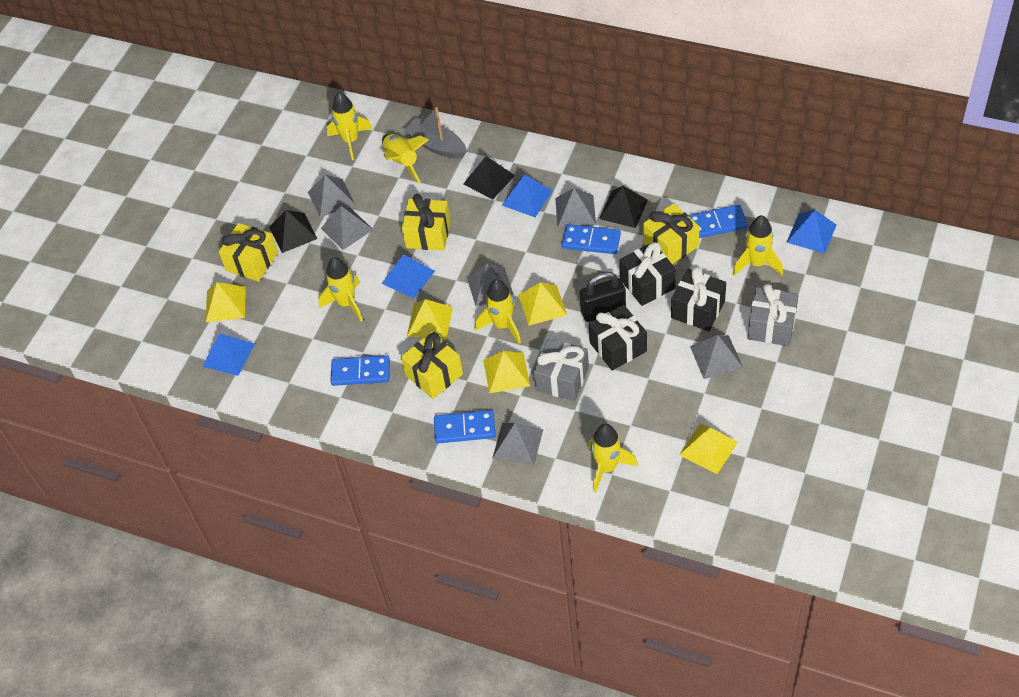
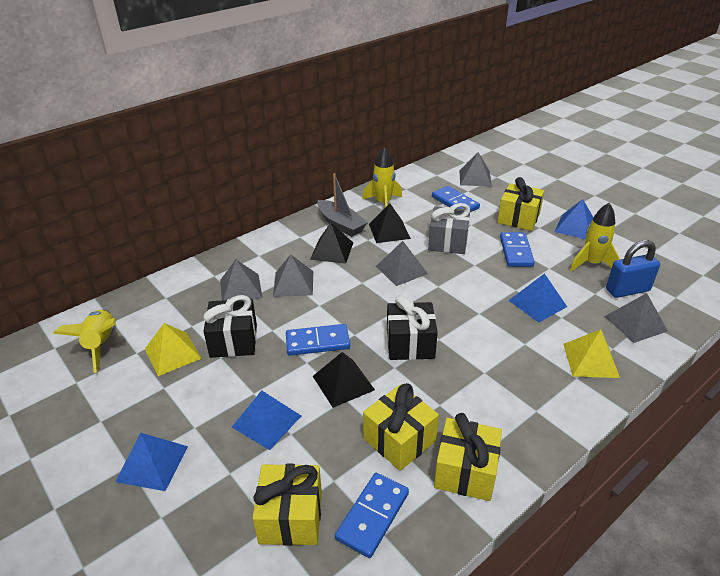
black gift: [589,305,647,370] [619,242,676,306] [671,267,726,331] = 3 -> [203,295,257,358] [387,295,438,360] = 2
black padlock: [580,272,626,322] = 1 -> none = 0
blue padlock: none = 0 -> [606,240,660,298] = 1
grey gift: [534,339,589,401] [747,284,799,346] = 2 -> [428,203,470,254] = 1
grey pyramid: [308,175,355,218] [321,206,373,250] [466,264,514,307] [492,423,543,466] [555,188,596,228] [690,335,743,379] = 6 -> [220,260,263,301] [273,254,313,297] [376,241,428,286] [459,152,492,187] [605,293,668,343] = 5
yellow pyramid: [206,282,246,322] [407,299,453,339] [483,351,530,394] [518,282,567,325] [679,423,738,474] = 5 -> [145,323,202,376] [563,329,620,378] = 2
yellow rocket: [318,257,363,322] [327,92,372,160] [382,134,428,184] [475,279,521,344] [588,424,638,493] [732,215,783,276] = 6 -> [53,310,116,373] [362,147,402,209] [570,203,620,272] = 3

